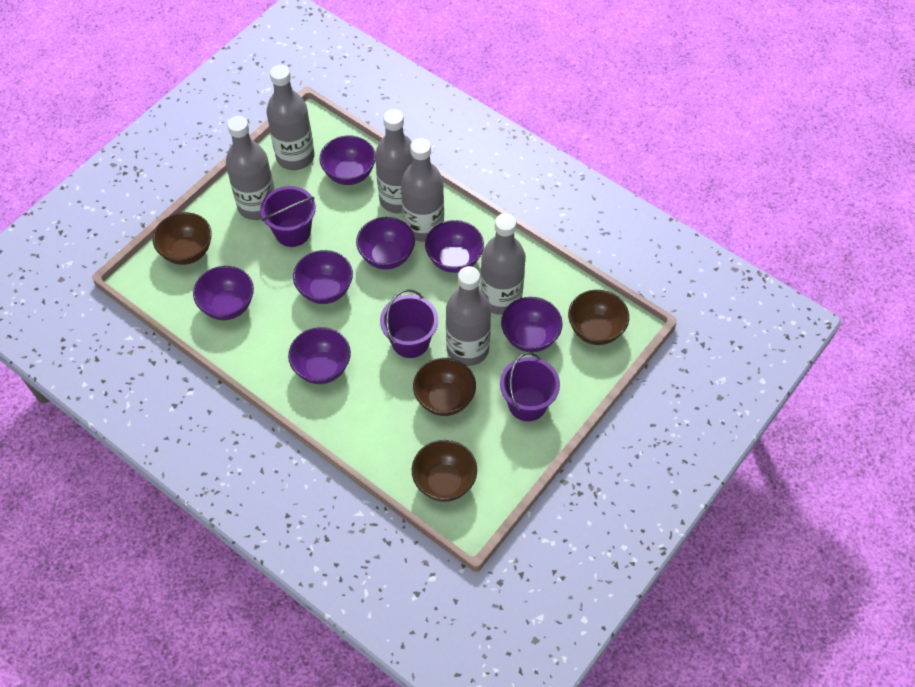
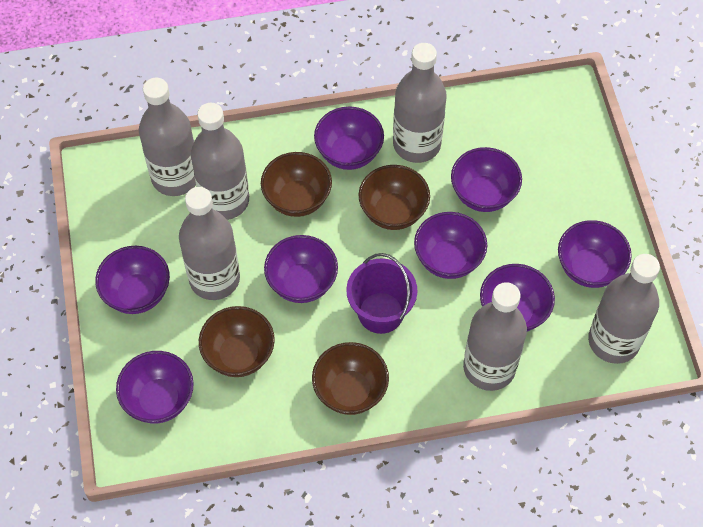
purple bowl: [193,266,254,320] [288,327,351,384] [293,250,353,304] [319,136,376,185] [356,217,415,270] [425,220,484,273] [501,297,563,352] = 7 -> [95,246,170,314] [116,351,194,423] [264,235,338,303] [314,106,384,170] [414,212,487,279] [451,147,522,212] [480,264,555,331] [558,220,632,288] = 8
purple bucket: [260,186,316,247] [380,289,438,358] [500,352,560,421] = 3 -> [346,253,417,334] = 1

